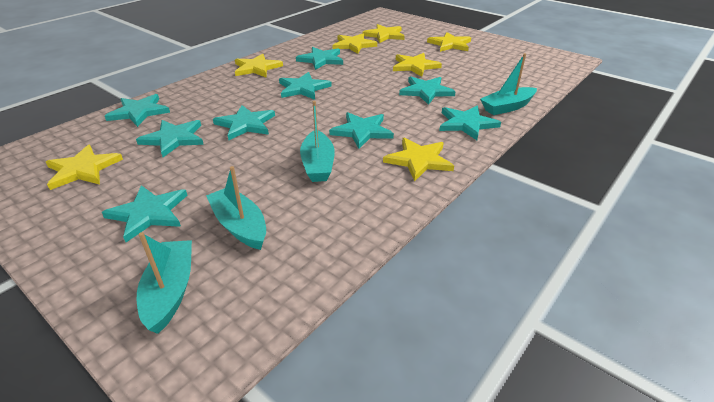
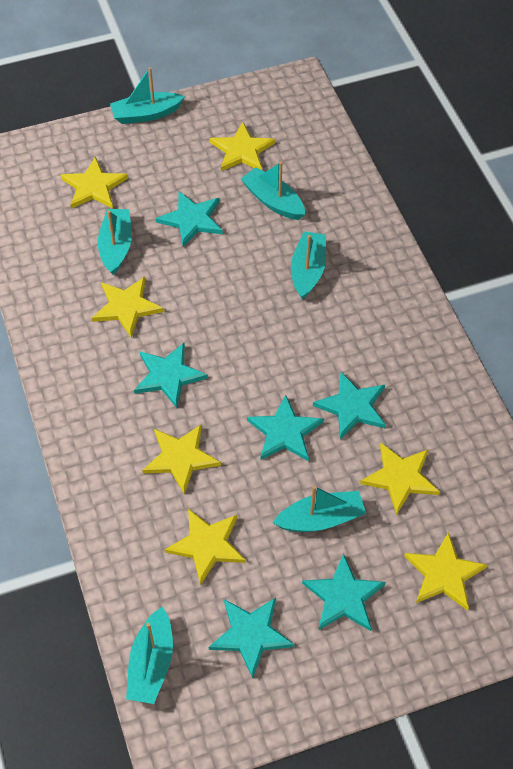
turquoise boat: [137,232,192,334] [206,166,266,250] [300,101,335,182] [480,53,537,115] = 4 -> [98,209,132,275] [110,67,185,124] [126,607,173,704] [241,162,305,220] [273,486,366,532] [291,231,326,299] = 6
turquoise star: [102,185,188,242] [105,94,170,127] [136,120,204,157] [213,105,275,140] [279,72,332,100] [296,47,343,70] [329,112,394,149] [399,76,456,105] [439,106,501,140] = 9 -> [134,343,208,408] [156,191,223,247] [209,598,294,679] [247,394,324,461] [302,553,386,631] [313,372,386,439] = 6

